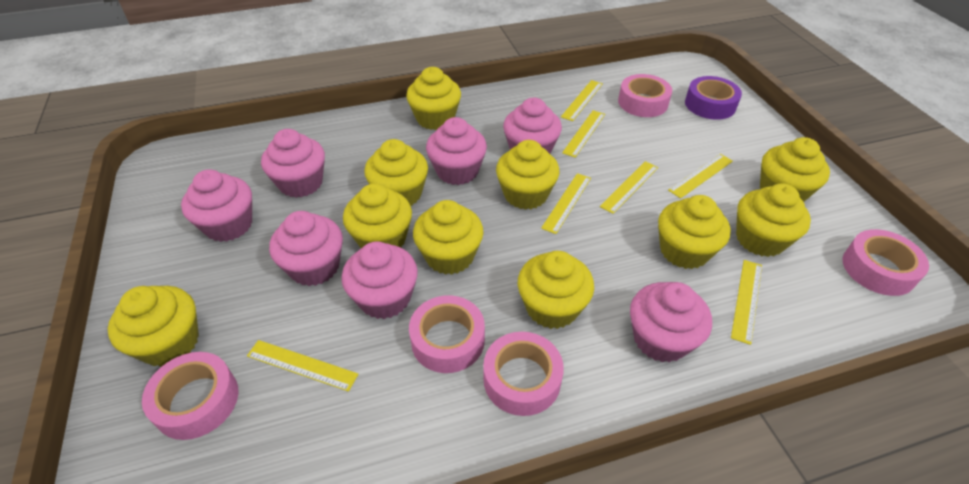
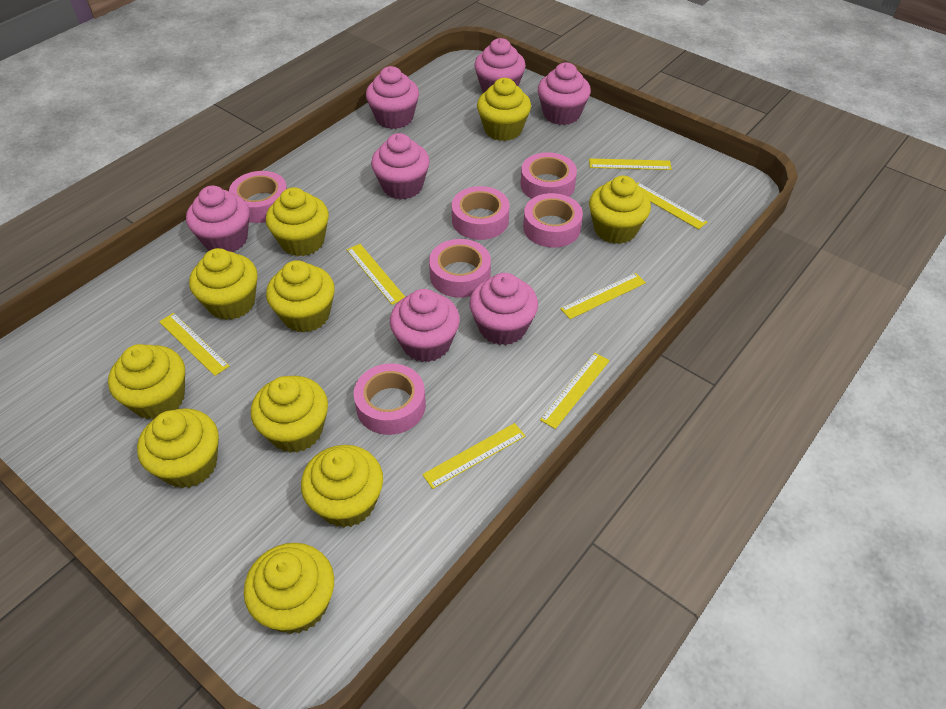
pink tape: [142,352,238,440] [409,295,485,373] [483,332,564,416] [618,74,672,117] [843,229,929,296] = 5 -> [229,171,287,223] [354,363,426,435] [429,239,491,298] [452,186,509,240] [520,152,577,199] [523,193,583,248] = 6
purple tape: [685,76,742,120] = 1 -> none = 0

